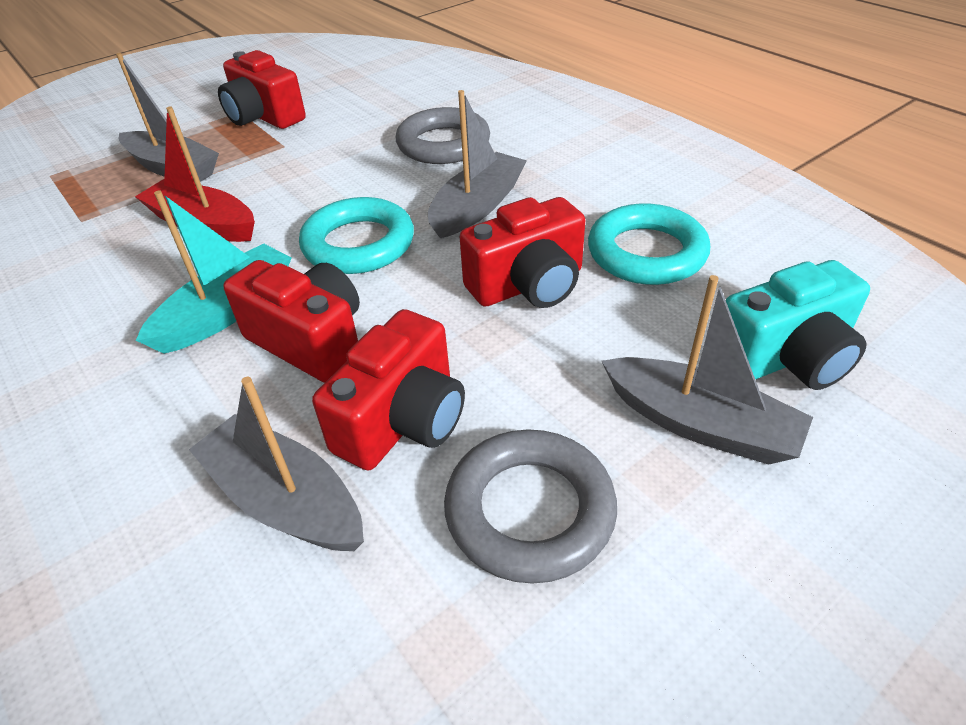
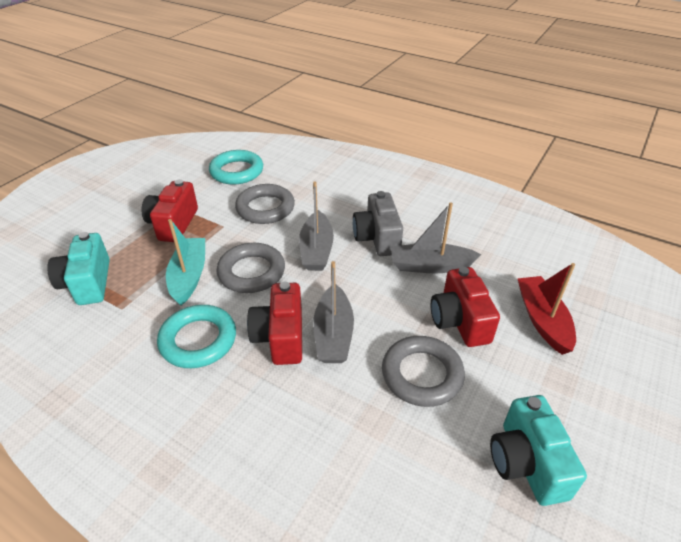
grey boat: [116,53,219,182] [189,377,364,551] [428,90,527,238] [602,275,813,465] = 4 -> [299,181,334,271] [313,261,354,363] [391,203,481,273] = 3
grey camera: none = 0 -> [353,191,403,256] = 1
grey ring: [396,107,490,164] [444,430,617,584] = 2 -> [216,243,285,293] [235,184,295,224] [382,336,465,407] = 3
red camera: [218,50,306,129] [223,260,360,383] [312,309,465,470] [460,197,585,308] = 4 -> [141,179,198,242] [247,282,302,365] [431,267,500,347] = 3
turquoise camera: [726,260,870,390] = 1 -> [47,232,110,305] [490,395,587,506] = 2

